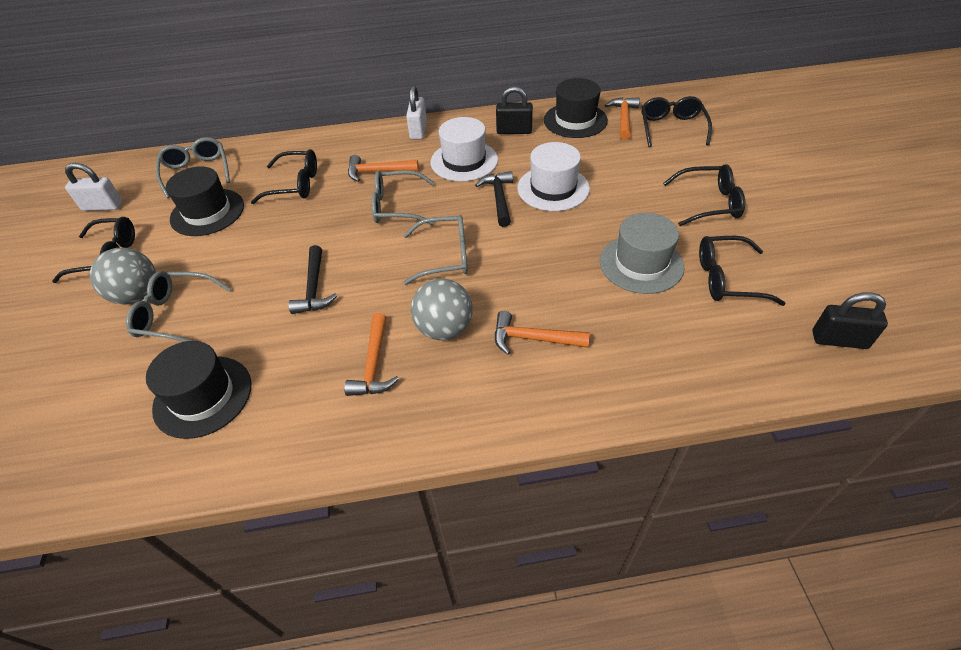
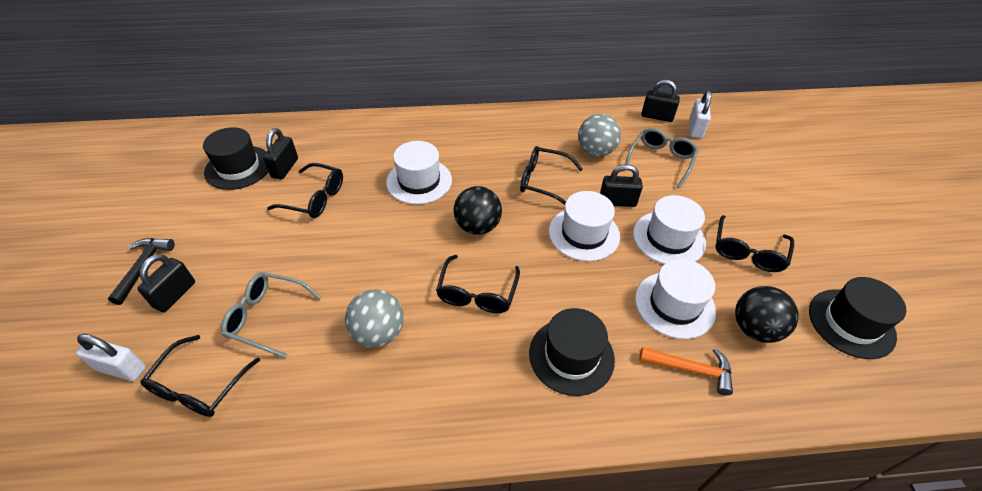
black ball: none = 0 -> [453,186,502,235] [735,286,799,343] = 2
black hammer: [288,245,337,314] [475,171,513,227] = 2 -> [108,238,175,305] = 1
black padlock: [496,86,533,134] [812,292,888,349] = 2 -> [137,254,195,312] [263,128,298,179] [600,164,643,207] [641,80,680,122] = 4
grey glasses: [126,271,231,342] [156,137,230,198] [372,170,435,225] [403,215,468,285] = 4 -> [221,272,322,358] [625,128,698,189] = 2
grey hat: [600,213,684,294] = 1 -> none = 0
orange hammer: [344,313,399,396] [348,155,419,182] [495,311,590,355] [605,97,640,140] = 4 -> [639,347,733,396] = 1
white hat: [431,117,498,182] [517,142,590,211] = 2 -> [386,141,452,205] [549,191,620,261] [633,195,706,264] [635,259,716,339] = 4

